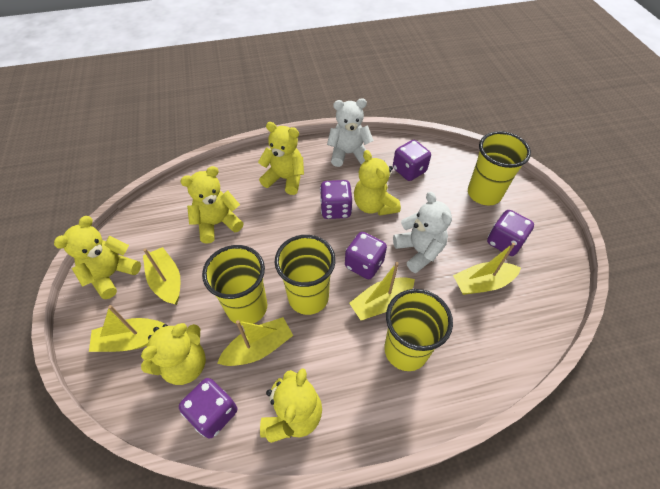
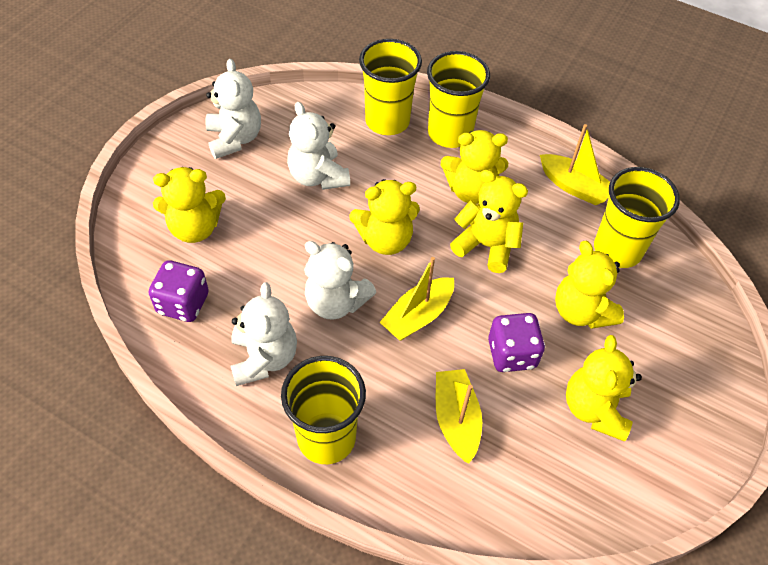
purple dice: [179,378,237,439] [320,180,352,219] [345,232,387,279] [393,140,431,181] [487,210,534,256] = 5 -> [149,260,209,322] [488,313,545,372] = 2
white teddy bear: [327,98,374,167] [393,192,452,273] = 2 -> [205,59,261,159] [230,282,297,386] [287,102,350,190] [304,241,376,320] = 4
yellow boat: [89,305,164,352] [143,247,181,305] [217,317,293,366] [349,262,415,320] [453,242,521,295] = 5 -> [380,257,454,341] [436,369,482,464] [540,124,610,205] = 3

